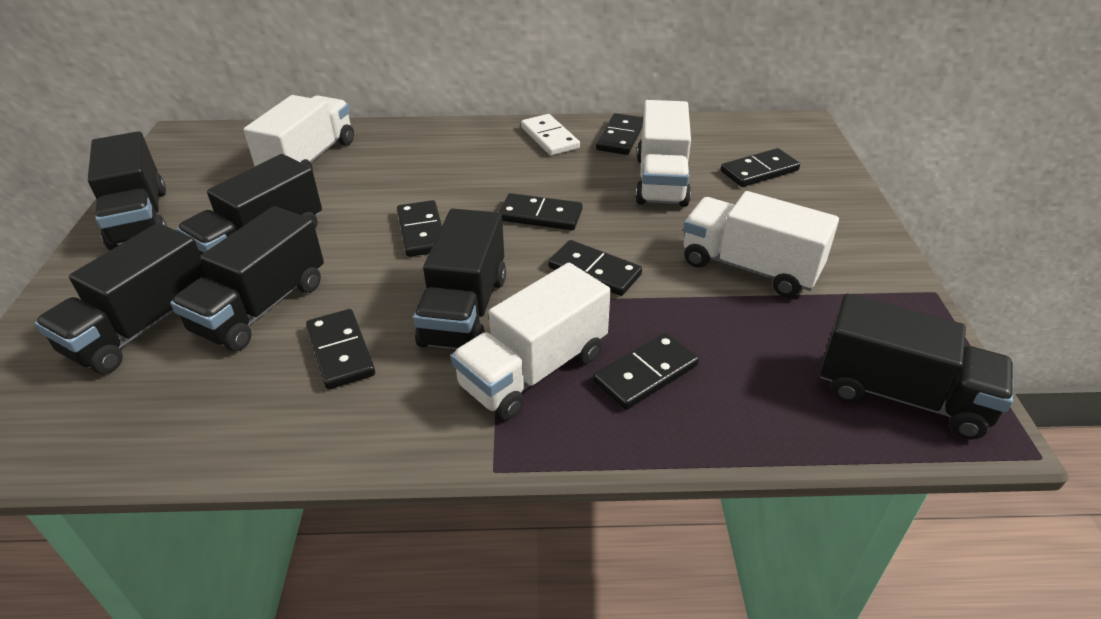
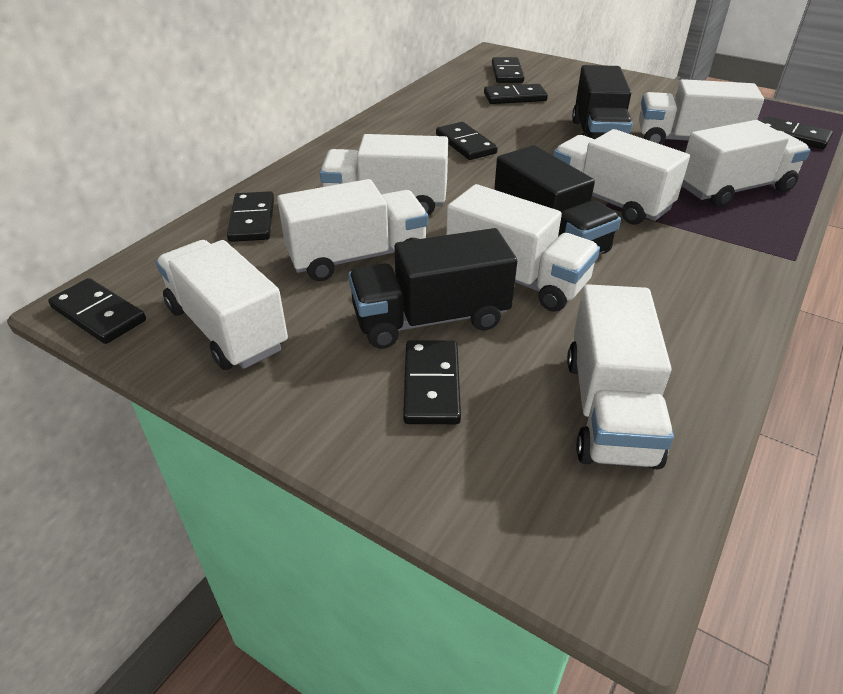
black truck: [35,223,208,374] [88,131,167,250] [170,206,324,351] [177,154,322,255] [413,209,506,349] [820,294,1013,439] = 6 -> [348,228,517,349] [494,145,621,254] [572,65,633,139] = 3
white domino: [521,114,580,156] = 1 -> none = 0
white truck: [243,95,354,170] [451,263,611,420] [635,100,691,207] [683,191,839,297] = 4 -> [156,240,288,370] [277,179,428,281] [320,134,448,216] [446,184,600,312] [553,129,690,225] [567,284,674,469] [639,79,764,145] [682,120,810,207] = 8

